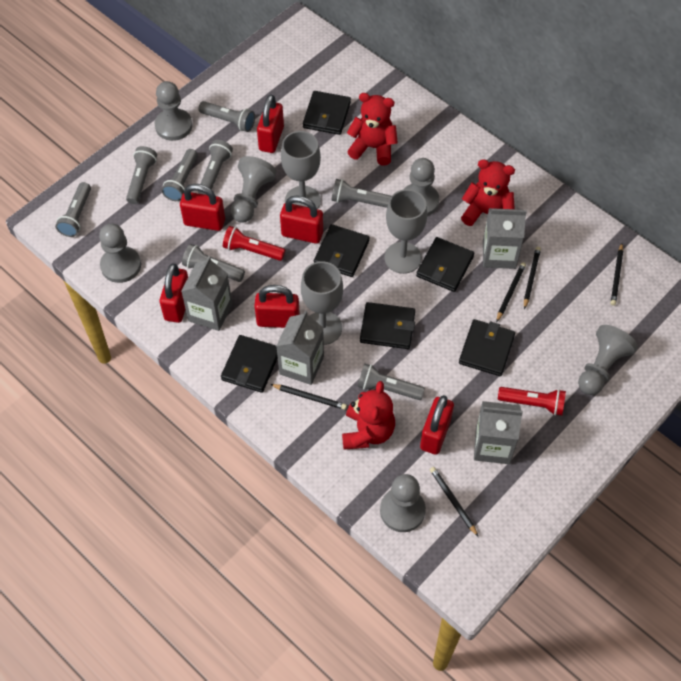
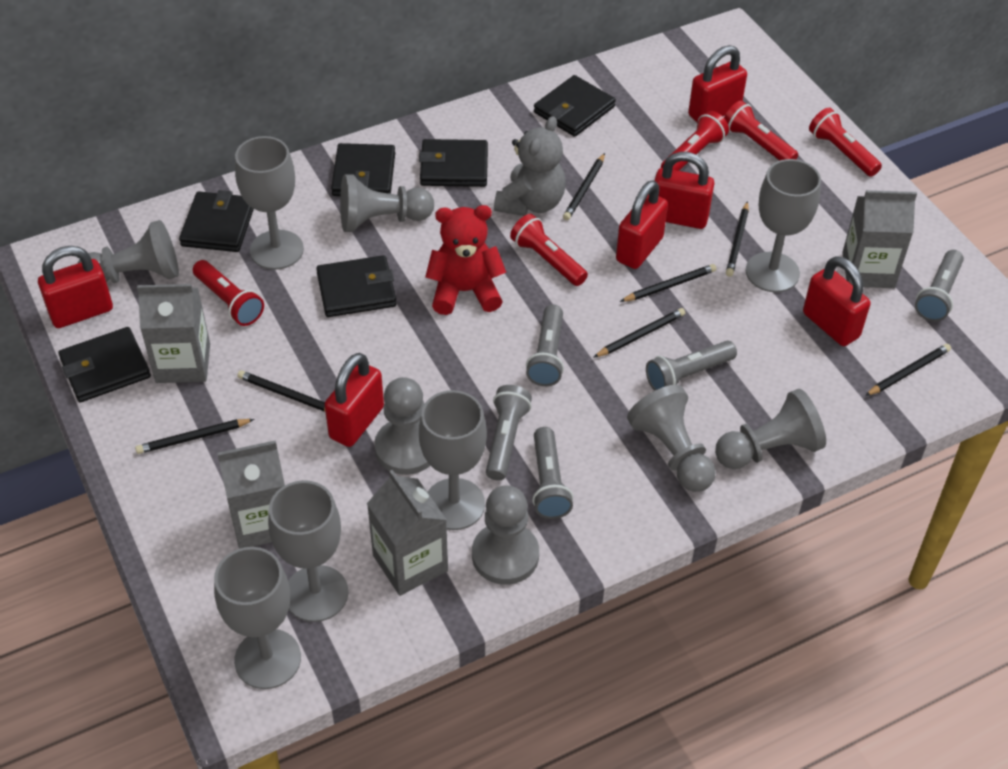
black pencil: [270,384,347,410] [430,467,478,536] [496,262,526,322] [524,247,541,309] [611,243,623,306] = 5 -> [135,419,254,454] [237,370,325,412] [563,153,605,220] [593,308,685,358] [620,264,716,302] [726,201,749,277] [865,344,951,396] = 7
grey flashlight: [55,182,91,237] [126,146,157,204] [162,149,198,201] [182,244,245,282] [198,101,255,132] [198,140,233,195] [331,179,391,208] [357,363,425,400] = 8 -> [486,385,532,481] [526,305,564,386] [532,427,573,519] [646,341,737,391] [915,250,964,322] = 5
grey goblet: [281,131,321,209] [301,261,343,345] [384,189,427,274] = 3 -> [214,547,301,689] [235,136,304,270] [268,480,348,622] [419,390,487,530] [746,159,821,292] = 5
grey teddy bear: none = 0 -> [494,116,566,216] = 1
red flashlight: [223,226,285,261] [498,387,566,416] = 2 -> [193,260,264,326] [510,214,588,286] [661,111,729,171] [724,101,798,161] [809,108,882,177] = 5
red teddy bear: [342,381,395,449] [347,93,398,165] [461,159,515,226] = 3 -> [425,205,506,315] = 1

